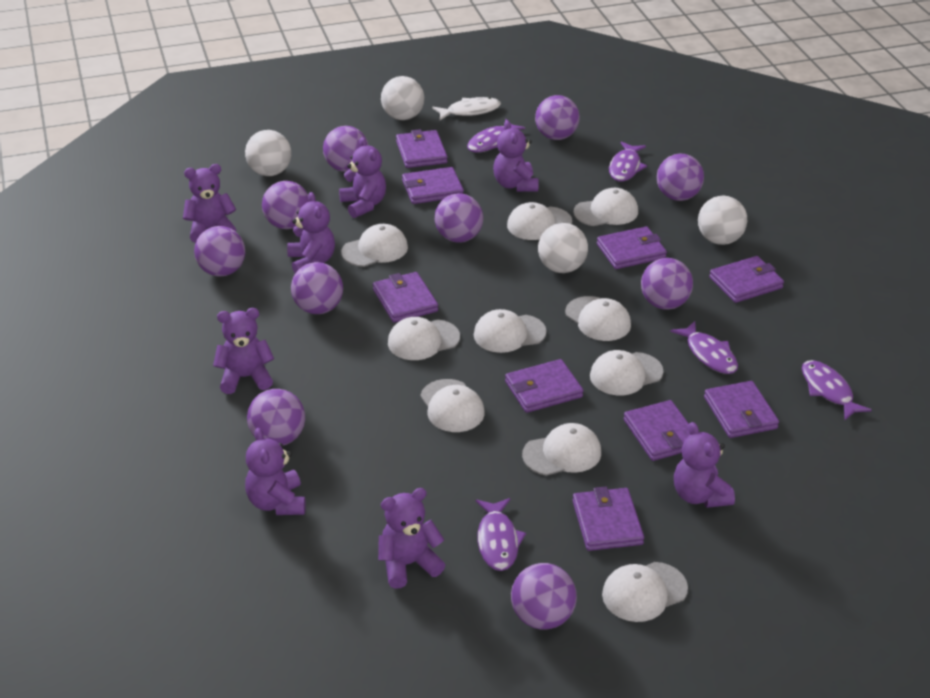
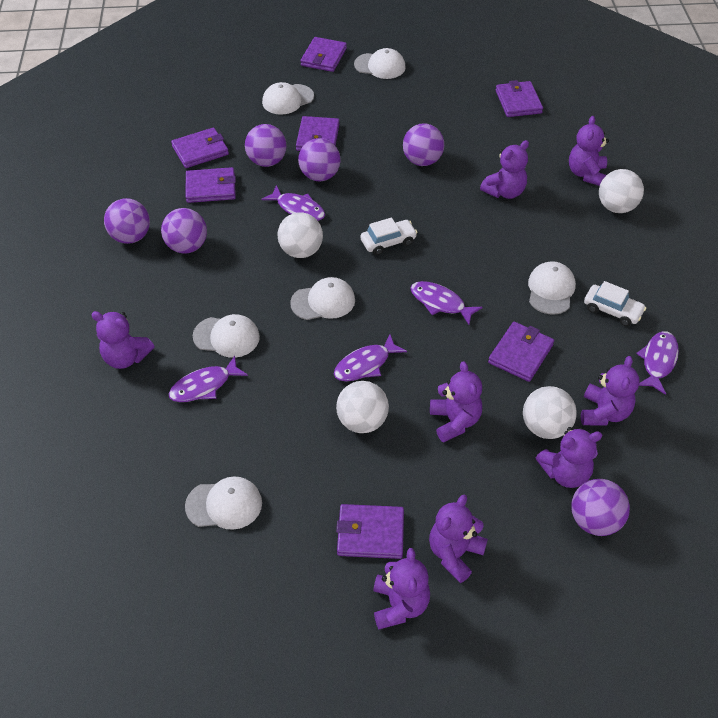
purple ball: [194,226,245,277] [247,389,305,445] [262,181,309,229] [291,262,343,314] [323,126,368,172] [435,194,483,243] [511,563,577,630] [535,95,580,140] [641,258,693,310] [657,153,704,201] = 10 -> [104,198,150,244] [161,208,207,254] [245,124,287,167] [298,138,340,181] [403,123,444,166] [571,479,630,536] = 6
purple wallet: [373,272,438,323] [396,129,447,168] [402,167,464,204] [505,359,583,413] [573,487,644,551] [597,226,667,269] [624,400,690,461] [704,381,779,438] [709,256,784,303] = 9 -> [171,127,229,168] [186,167,236,203] [296,116,339,151] [301,37,347,72] [336,504,404,559] [488,322,554,382] [496,80,543,117] = 7
white cap: [341,224,408,267] [388,317,460,360] [420,379,485,432] [474,309,547,353] [507,202,572,240] [522,423,601,476] [565,296,631,341] [574,188,638,226] [590,350,663,395] [602,562,688,622] = 10 -> [185,476,262,530] [193,314,260,358] [262,82,314,115] [290,277,355,320] [354,48,406,79] [528,261,576,315] = 6
white car: none = 0 -> [361,217,418,255] [584,281,646,326] = 2
white fish: [432,97,501,120] = 1 -> none = 0

